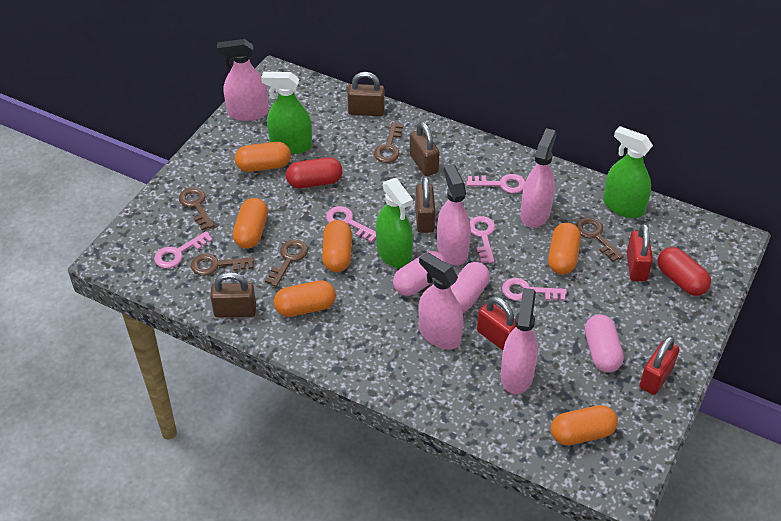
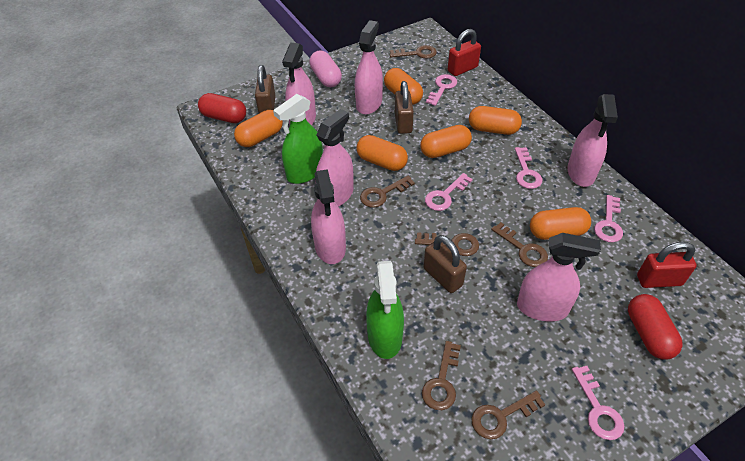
brown key: [179,187,214,230] [191,254,254,276] [265,240,308,287] [374,122,404,163] [576,218,624,262] = 5 -> [360,175,415,208] [390,45,437,59] [415,232,479,256] [422,341,461,410] [471,391,545,439] [491,222,548,267] = 6
brown padlock: [210,272,256,317] [347,72,385,116] [410,122,440,176] [415,176,435,233] = 4 -> [255,65,276,113] [395,81,414,134] [423,235,467,293] = 3
green spray bottle: [261,72,312,154] [376,178,413,269] [603,126,653,218] = 3 -> [273,94,323,184] [366,261,404,359] = 2
pink capsule: [393,251,447,296] [450,262,490,313] [585,314,624,373] = 3 -> [309,50,342,87] = 1
pink spray bottle: [217,39,269,121] [418,252,463,350] [437,164,471,265] [501,288,538,394] [520,128,557,228] = 5 -> [282,43,316,125] [311,169,346,264] [315,109,354,207] [355,20,383,115] [517,233,601,322] [567,94,618,187] = 6
red padlock: [477,296,516,350] [627,224,653,281] [639,336,679,395] = 3 -> [448,29,481,76] [637,242,697,288] = 2

